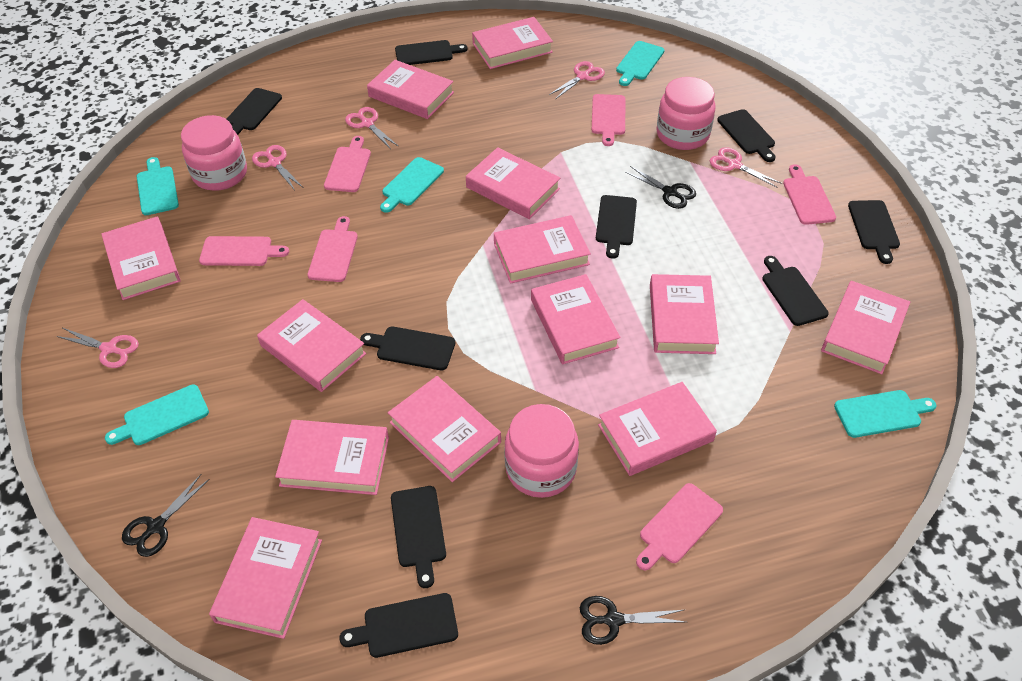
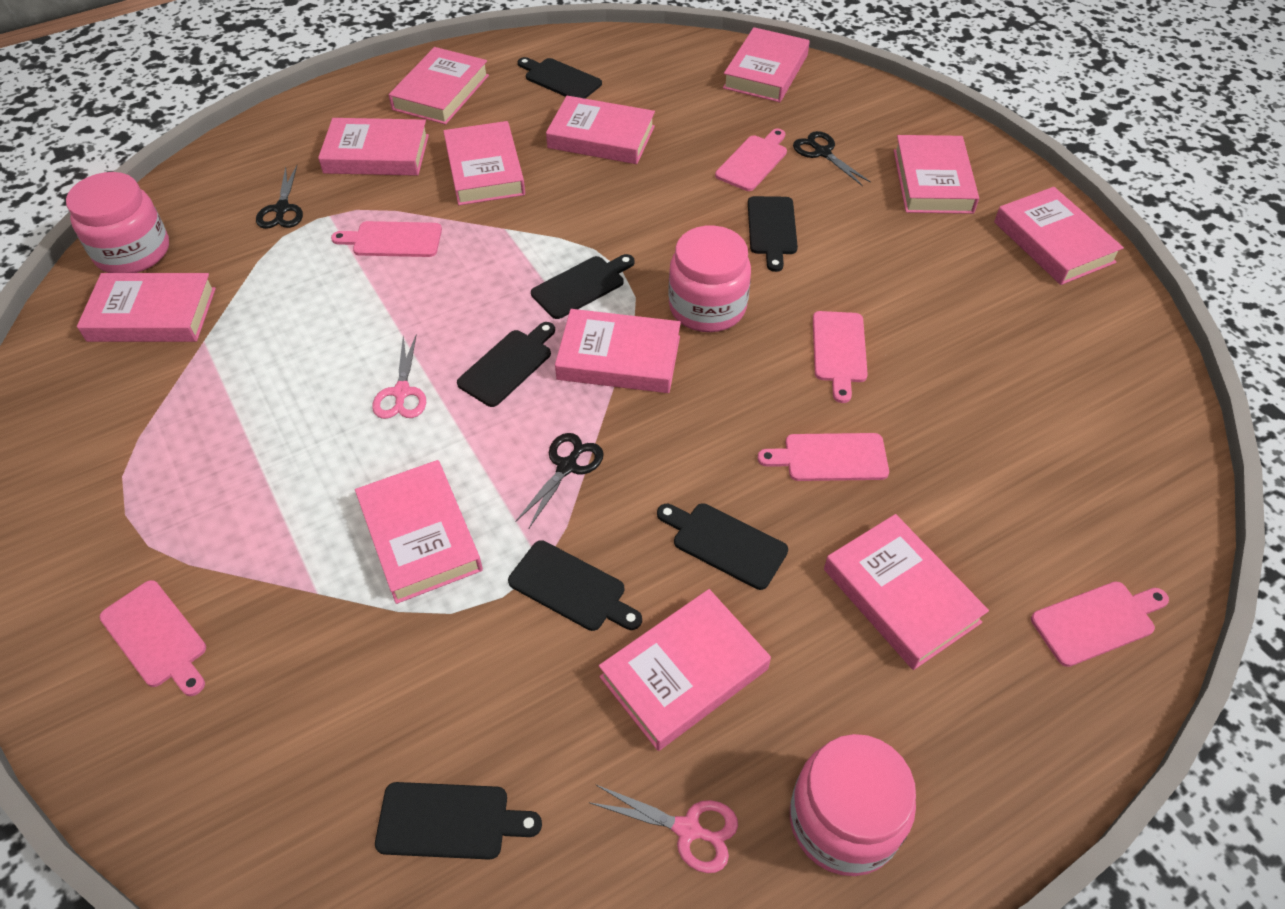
black cutting board: [227,88,282,135] [339,593,458,658] [360,326,455,370] [391,486,446,588] [395,40,468,65] [596,195,637,259] [717,109,776,162] [762,256,829,326] [848,200,900,264] = 9 -> [375,782,542,860] [457,322,555,407] [508,540,642,631] [518,57,602,99] [531,254,634,319] [657,503,788,590] [748,196,798,272] = 7
pink book: [101,217,181,300] [209,517,322,639] [257,299,366,392] [275,420,389,495] [367,60,454,119] [388,376,501,482] [466,147,560,219] [472,17,553,69] [494,215,591,284] [531,274,620,365] [598,382,717,476] [650,274,719,354] [821,281,910,374] = 13 -> [77,273,216,342] [318,118,429,176] [355,460,483,604] [389,47,489,125] [443,121,525,205] [546,96,655,164] [555,309,681,393] [599,589,771,751] [723,27,810,102] [824,514,989,670] [894,135,979,214] [994,187,1124,285] = 12
pink scissors: [56,328,139,368] [252,145,304,190] [345,107,398,149] [549,61,605,99] [710,147,782,188] = 5 -> [372,334,426,419] [589,784,738,873] = 2
turquoise cutting board: [105,384,209,445] [137,157,179,215] [380,157,444,213] [616,41,664,86] [834,390,937,438] = 5 -> none = 0

